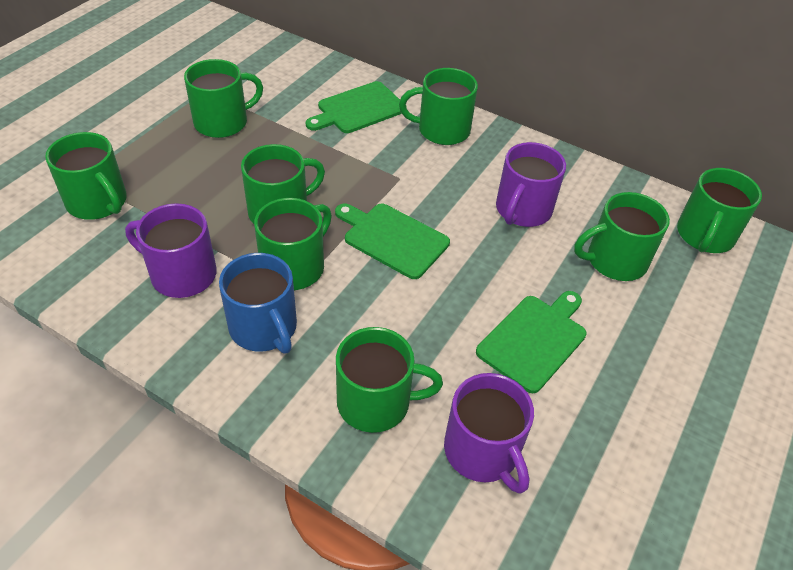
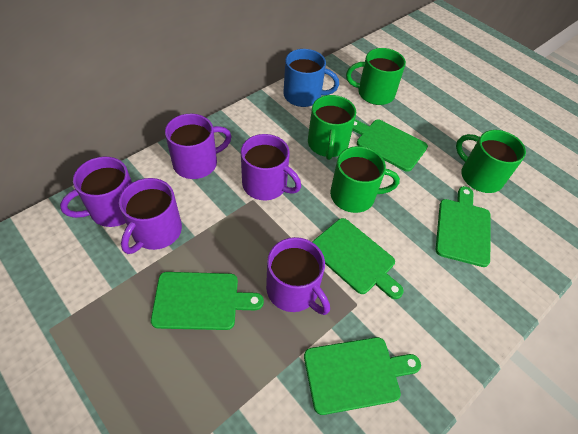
green cutting board: [306,81,407,133] [335,203,450,279] [476,291,587,393] = 3 -> [151,272,264,330] [304,337,421,415] [312,218,404,299] [353,119,428,172] [436,186,491,267] = 5
green mug: [45,132,127,220] [184,59,263,138] [241,144,325,224] [254,198,332,290] [336,327,443,433] [399,68,478,145] [574,192,670,281] [677,168,762,253] = 8 -> [308,95,356,160] [330,146,400,213] [346,48,406,105] [456,130,526,193] = 4
purple mug: [125,203,217,298] [444,373,534,494] [496,142,566,227] = 3 -> [60,157,132,227] [119,178,182,254] [165,114,232,179] [241,134,301,200] [266,237,330,315] = 5

